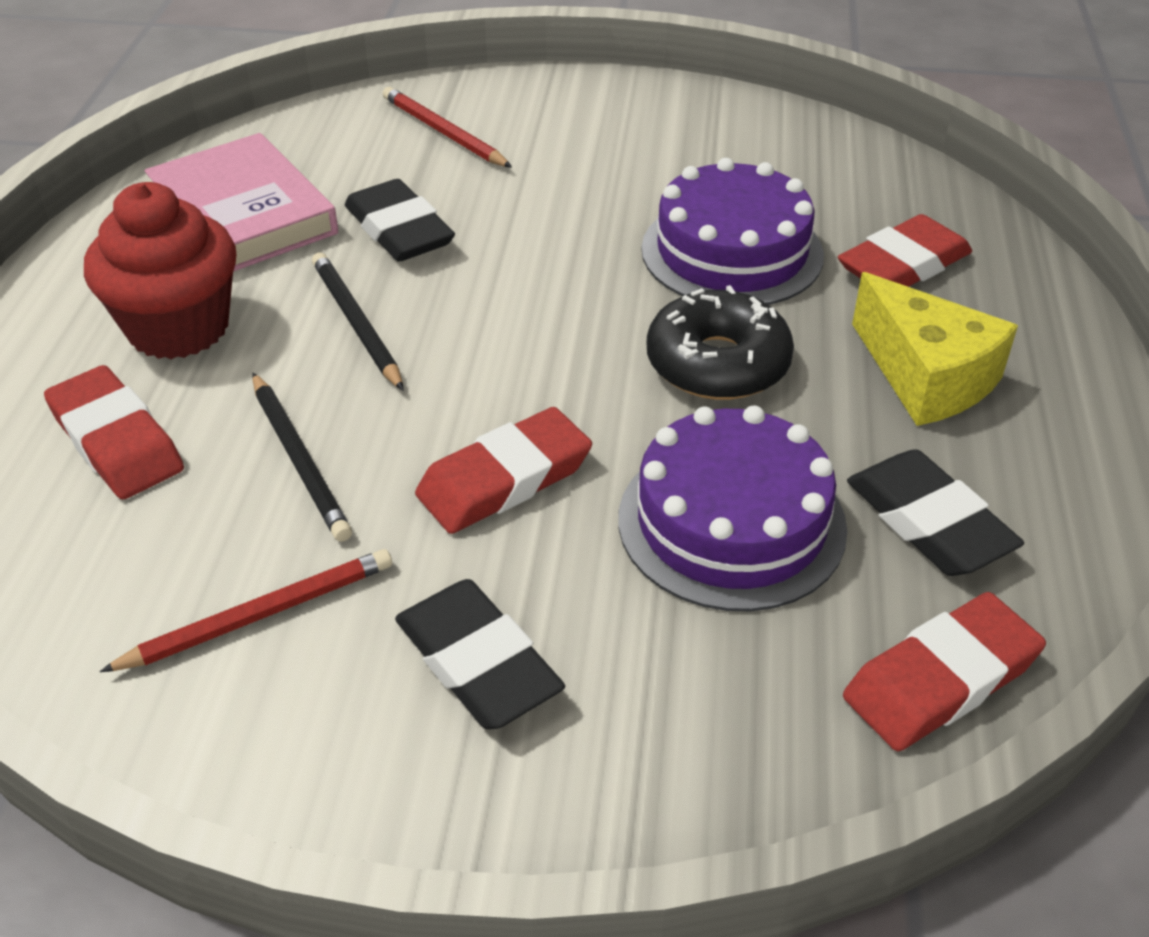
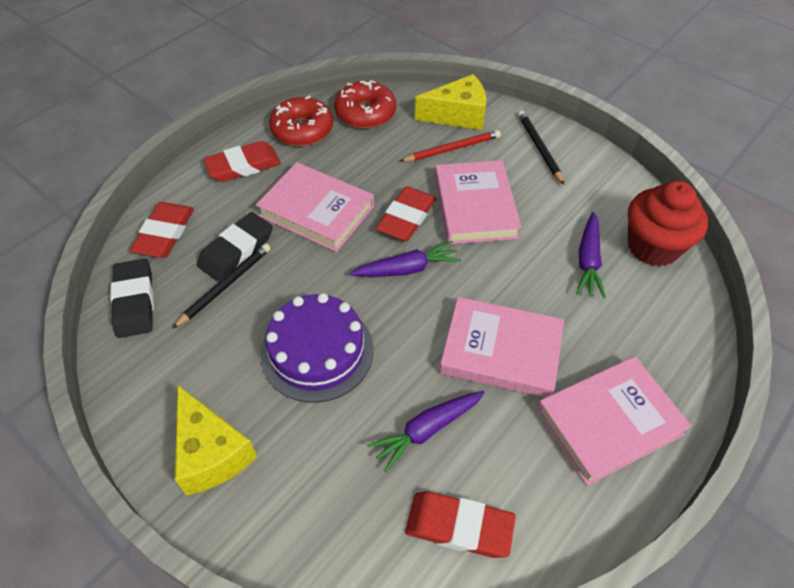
black donut: [647,285,794,400] = 1 -> none = 0
black eraser: [345,179,455,262] [395,579,565,729] [847,449,1024,576] = 3 -> [110,259,154,338] [197,212,273,281] = 2
pink book: [145,133,338,272] = 1 -> [256,162,374,252] [435,160,522,244] [440,297,564,398] [537,356,692,486] = 4
purple cake: [618,405,847,611] [641,158,824,305] = 2 -> [260,293,374,403] = 1
purple carrot: none = 0 -> [350,241,461,277] [367,391,485,472] [576,212,606,298] = 3
red donut: none = 0 -> [269,96,333,146] [334,80,396,129] = 2
red pencil: [99,549,392,672] [383,87,512,168] = 2 -> [400,130,501,162] = 1
yellow cheese: [852,272,1018,426] = 1 -> [175,385,257,495] [415,74,486,130] = 2

